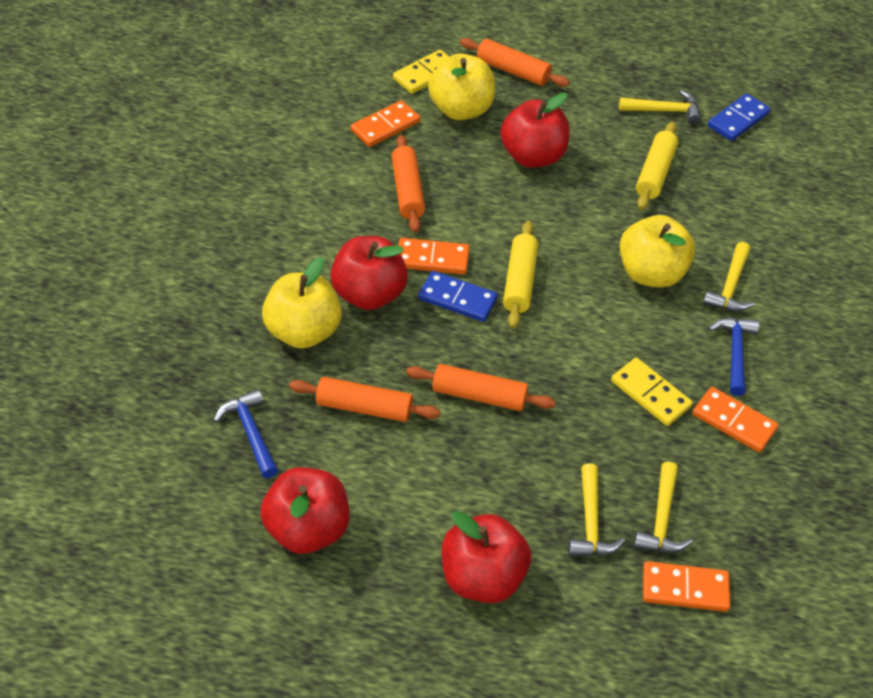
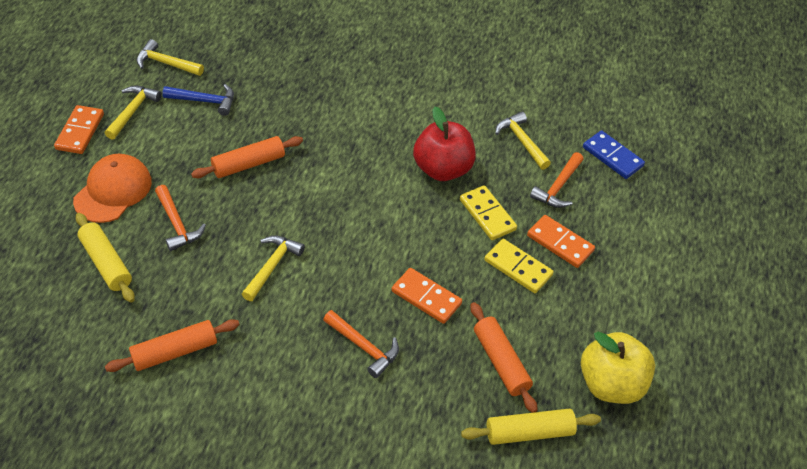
blue domino: [418,271,498,322] [708,93,771,141] = 2 -> [583,130,645,179] = 1
blue hammer: [213,389,278,478] [708,318,759,396] = 2 -> [162,84,234,116] = 1
orange cap: none = 0 -> [73,154,152,223] = 1
orange domino: [351,100,420,147] [398,238,469,274] [643,561,730,612] [693,387,779,452] = 4 -> [54,105,104,154] [392,268,462,324] [527,215,595,268] = 3
orange hammer: none = 0 -> [155,185,206,251] [323,310,399,378] [530,152,584,208] = 3
orange rolling pin: [289,377,440,422] [392,135,425,232] [406,364,556,411] [460,38,570,87] = 4 -> [105,319,239,372] [191,136,303,178] [470,302,538,413] = 3
red apple: [260,467,349,554] [330,236,408,310] [441,511,531,603] [501,93,570,168] = 4 -> [413,107,476,181] = 1
yellow apple: [262,257,342,349] [428,53,495,120] [620,215,695,288] = 3 -> [581,332,655,404] = 1

